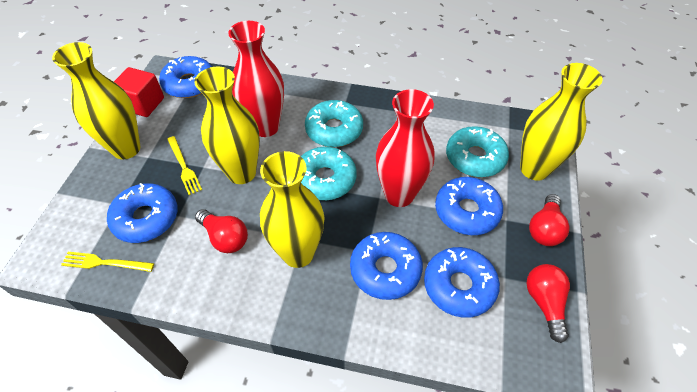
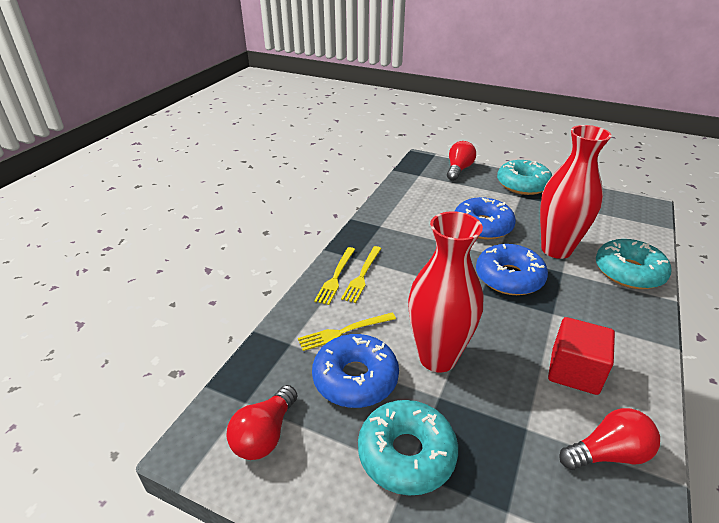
blue donut: [107,183,178,243] [159,56,212,98] [350,232,423,300] [424,247,500,318] [435,177,503,235] = 5 -> [312,334,399,408] [455,197,516,240] [476,244,548,295] = 3
yellow fork: [61,252,154,272] [167,136,202,195] = 2 -> [298,313,396,351] [314,247,355,305] [341,246,382,303] = 3
yellow vase: [52,42,141,159] [194,67,260,184] [260,151,324,268] [520,63,603,181] = 4 -> none = 0

